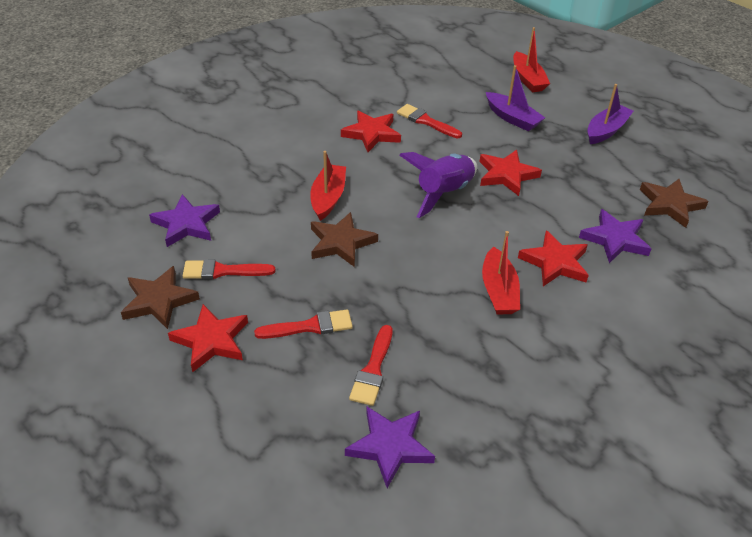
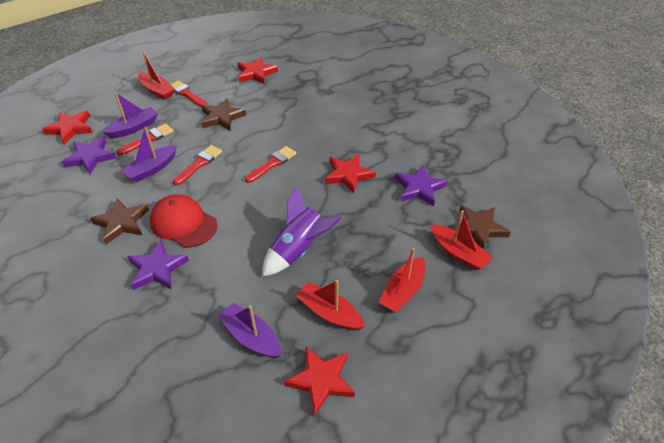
purple boat: [486,65,545,131] [587,84,633,144] = 2 -> [102,92,158,139] [121,127,177,182] [218,303,281,358] = 3
red boat: [310,151,346,221] [482,231,520,315] [513,27,550,92] = 3 -> [138,51,175,100] [296,280,365,331] [378,248,425,313] [430,210,493,271] = 4
red cap: none = 0 -> [150,194,217,248] = 1

